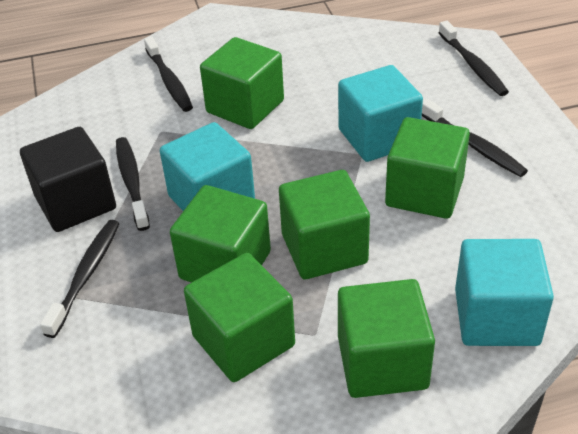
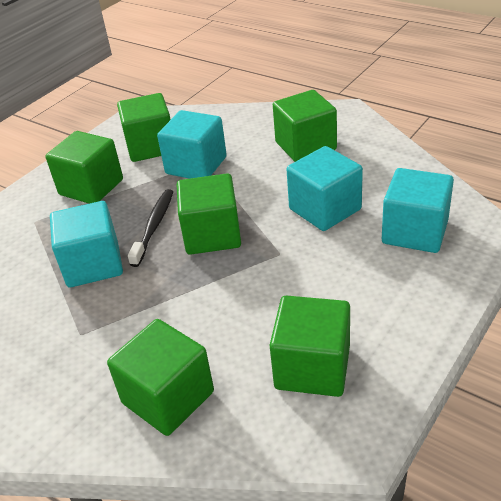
black cube: [20,127,116,232] = 1 -> none = 0
black toothbrush: [40,220,120,338] [116,137,150,231] [144,36,193,112] [422,99,528,177] [438,21,509,96] = 5 -> [128,189,173,267] = 1
turquoise cube: [160,122,255,211] [338,65,423,162] [455,239,554,346] = 3 -> [50,201,123,288] [157,110,227,179] [286,146,363,231] [382,168,454,253] = 4

